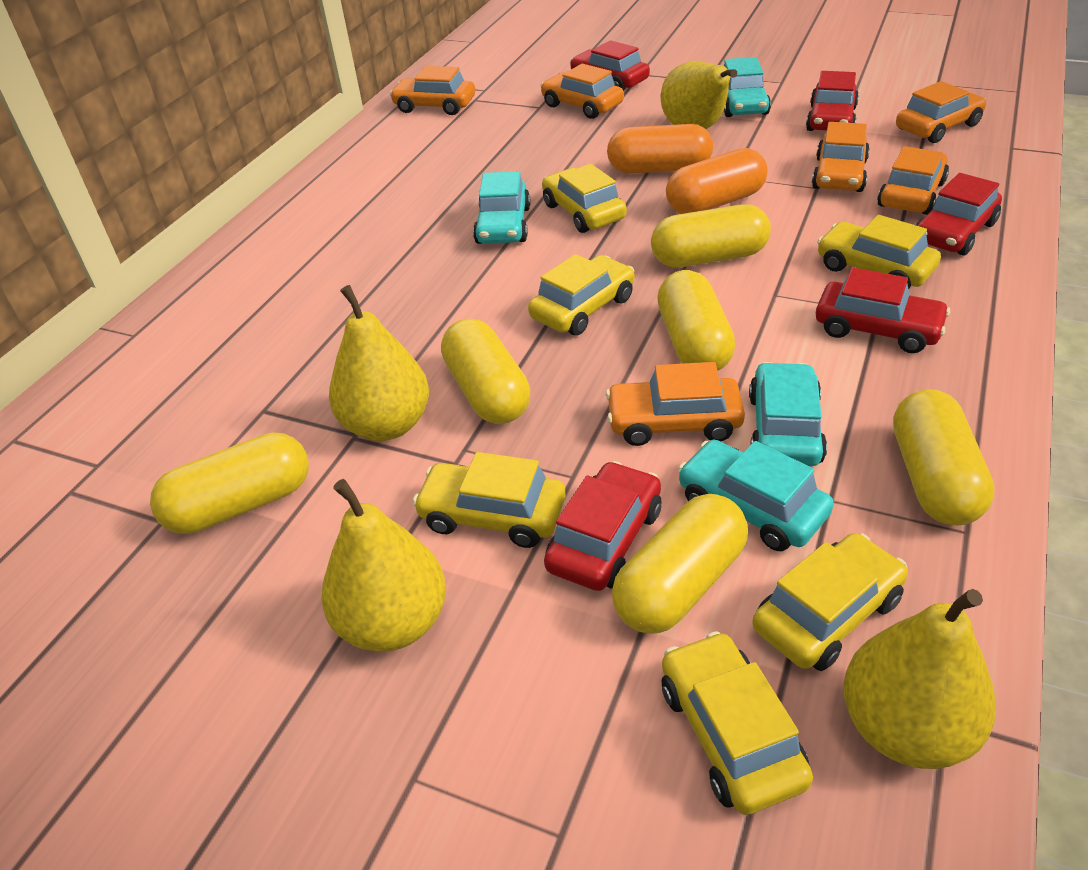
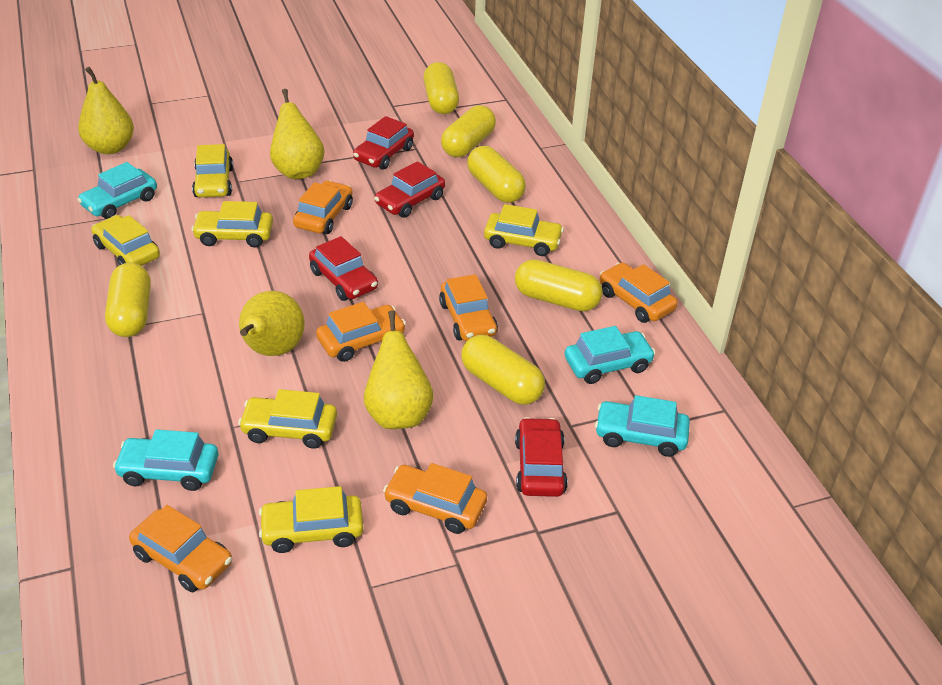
orange capsule: [607,124,713,174] [666,148,768,214] = 2 -> none = 0
red car: [544,461,661,591] [570,40,650,91] [806,71,859,131] [816,268,950,353] [916,173,1002,256] = 5 -> [309,236,378,301] [353,116,414,170] [374,161,445,218] [515,417,568,497] = 4

